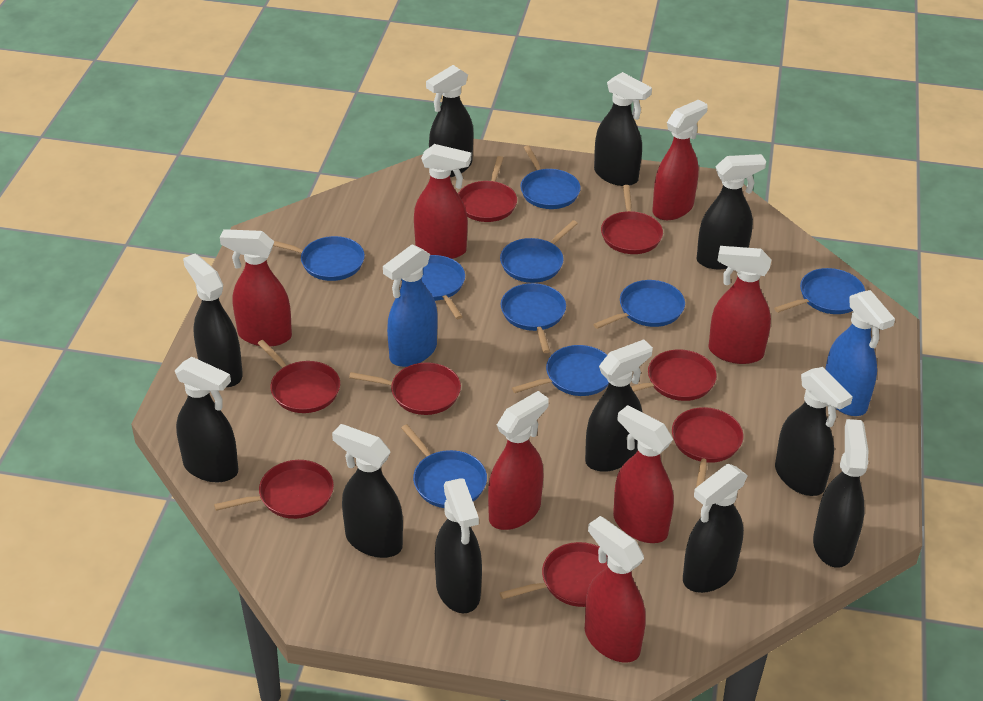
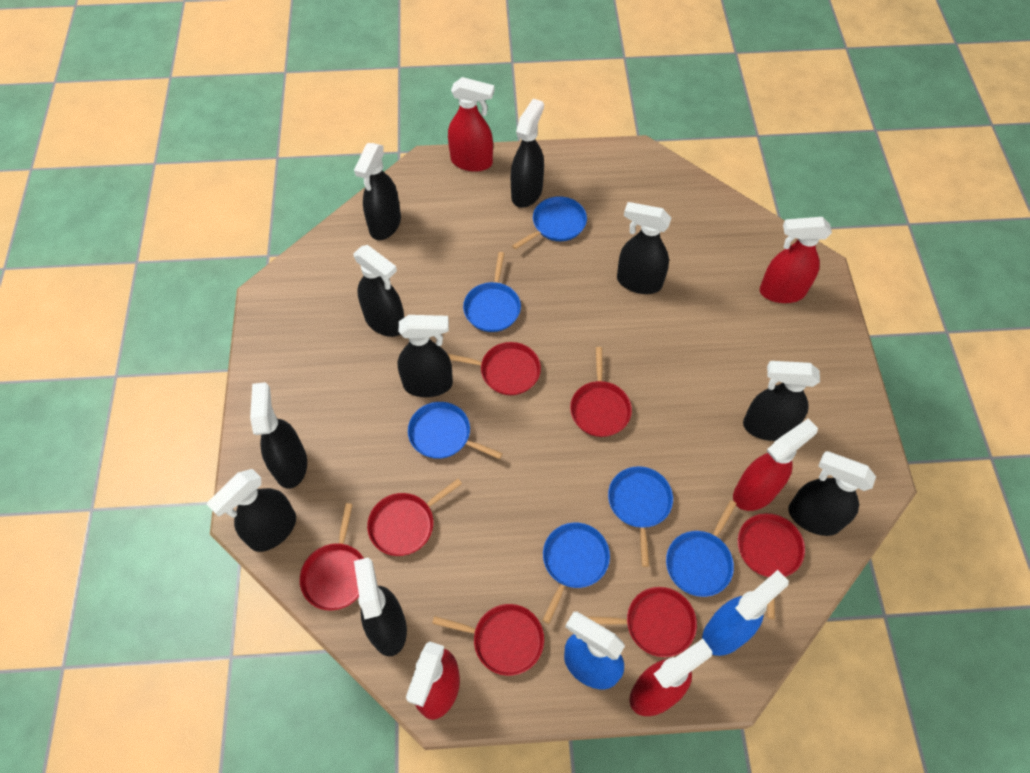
black spray bottle: [175,357,238,483] [183,254,243,387] [332,424,403,558] [426,65,473,177] [435,478,482,613] [585,339,653,472] [594,72,652,186] [683,464,748,593] [697,154,766,269] [775,367,853,496] [813,419,869,568] = 11 -> [207,469,296,552] [250,382,307,489] [353,245,404,337] [354,143,401,240] [354,558,407,656] [397,315,453,397] [511,99,544,208] [617,202,671,294] [743,361,820,441] [788,451,876,536] = 10
blue pan: [273,236,365,281] [401,255,465,319] [401,424,487,508] [500,220,578,283] [501,283,566,353] [512,345,609,396] [520,145,581,209] [593,280,685,329] [774,268,865,314] = 9 -> [408,402,503,459] [463,252,521,332] [512,196,587,250] [542,523,610,624] [608,466,673,567] [666,500,737,597] = 6
red pan: [214,460,334,519] [257,340,340,413] [349,362,461,415] [458,156,517,222] [500,542,607,607] [601,185,663,254] [631,349,717,401] [672,407,743,487] = 8 -> [300,503,364,610] [367,479,462,556] [432,604,544,676] [448,342,541,395] [570,347,632,437] [586,587,697,657] [738,513,805,619] = 7
red spray bottle: [220,229,292,347] [414,144,471,259] [488,391,549,530] [585,516,646,663] [613,405,674,543] [652,99,708,220] [709,246,771,364] = 7 -> [406,642,460,720] [448,77,494,172] [629,639,713,716] [733,418,818,511] [760,217,832,303] = 5

